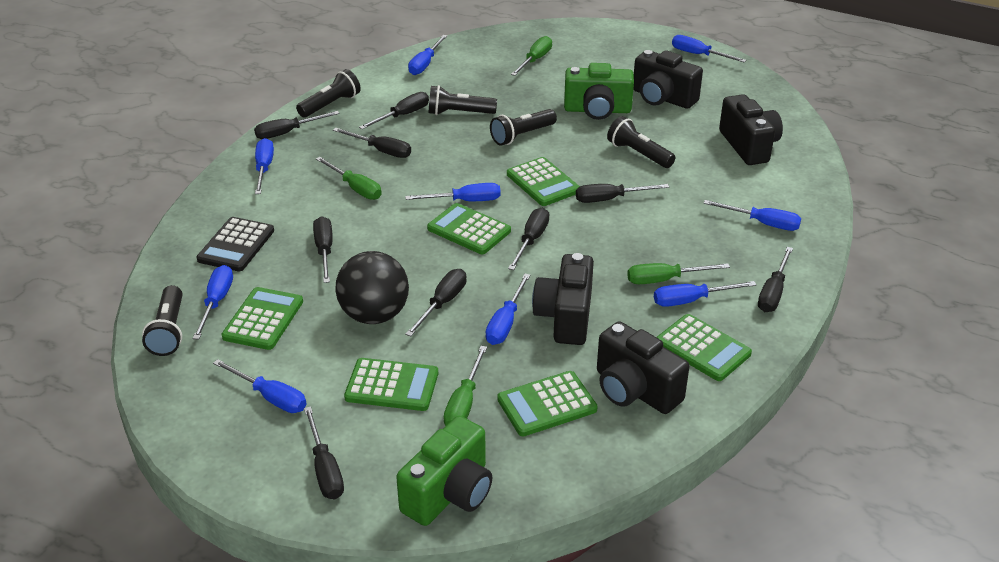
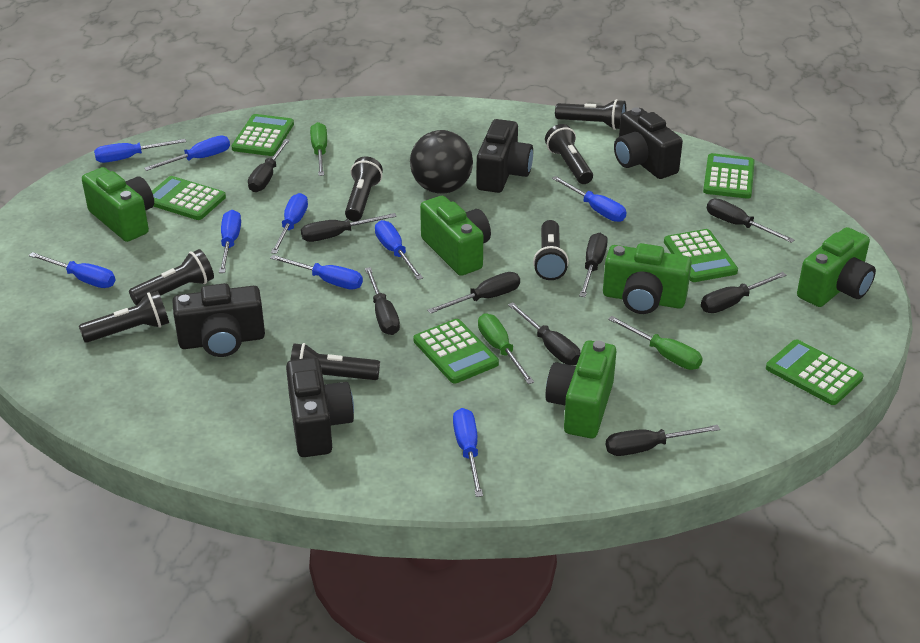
black calculator: [197,217,274,271] = 1 -> none = 0
black flashlight: [142,285,183,356] [296,69,361,118] [429,85,497,115] [490,109,557,146] [607,116,675,168] = 5 -> [79,291,169,343] [129,249,214,306] [291,343,380,380] [345,157,383,221] [533,220,569,280] [545,124,593,184] [555,99,626,130] = 7
green camera: [396,416,492,526] [564,63,634,120] = 2 -> [82,167,154,242] [420,196,491,276] [545,340,616,438] [603,243,692,314] [797,227,876,307] = 5
green screwdriver: [316,157,382,200] [444,346,487,426] [511,36,552,76] [627,263,730,284] = 4 -> [310,122,327,176] [478,313,534,384] [608,316,703,370] = 3

